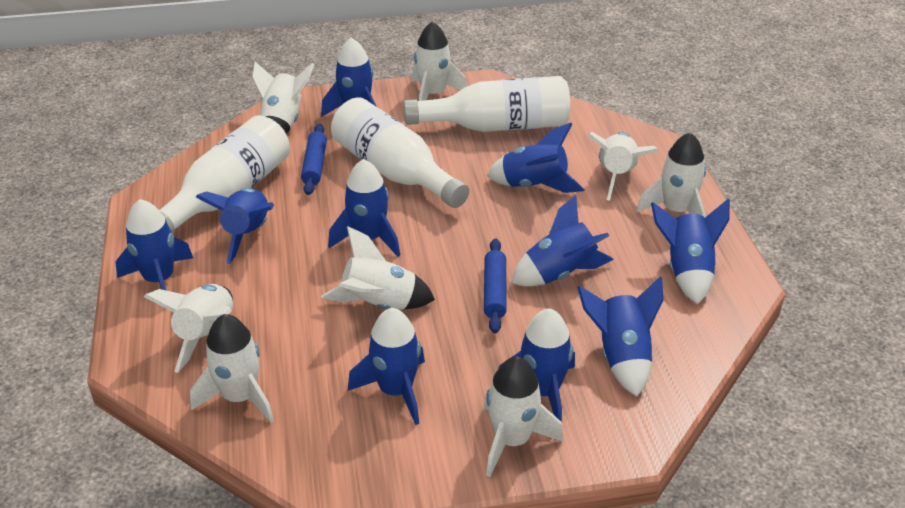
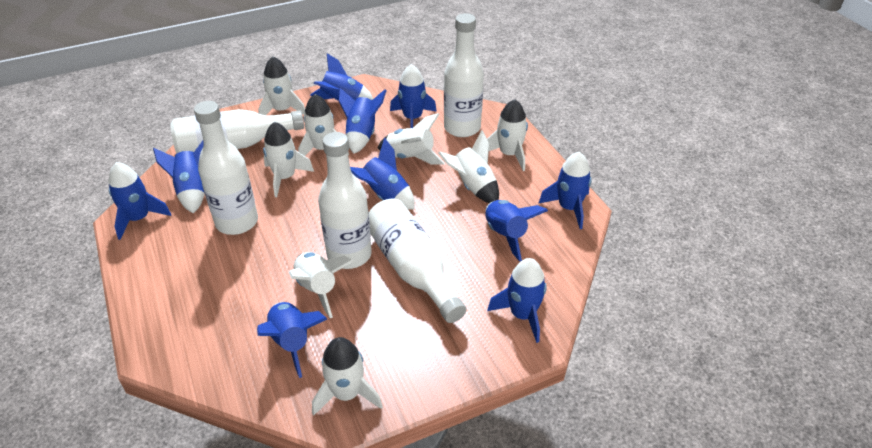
blue rolling pin: [301,124,327,195] [484,238,507,333] = 2 -> none = 0
white bottle: [159,115,290,234] [331,97,469,208] [404,76,570,132] = 3 -> [170,109,304,154] [194,101,258,235] [318,132,372,269] [369,199,466,323] [444,13,484,137] = 5

